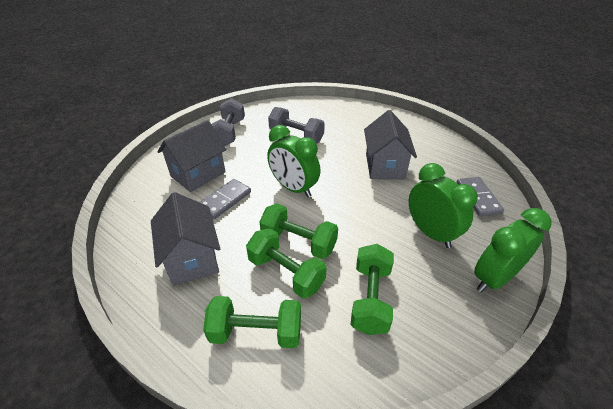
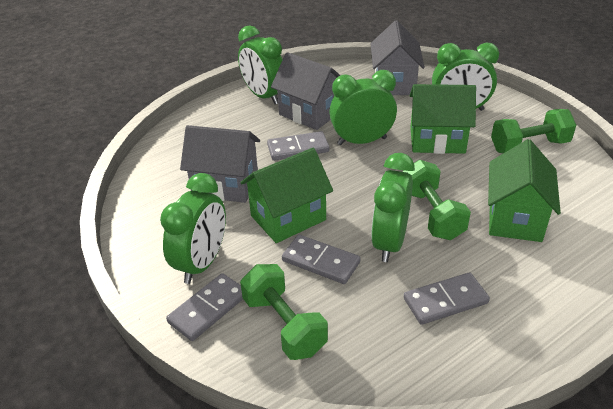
green clock: [267,125,321,197] [409,163,478,248] [474,208,551,292] = 3 -> [160,173,226,284] [238,25,283,104] [329,70,397,145] [371,153,415,262] [432,42,499,111] = 5
green dumbbell: [203,296,301,348] [246,228,327,299] [259,203,338,259] [350,244,394,335] = 4 -> [240,264,328,360] [403,160,471,240] [491,109,576,153] = 3
green house: none = 0 -> [240,148,333,243] [409,84,476,154] [488,139,561,242] = 3
grey domino: [200,179,251,219] [456,177,504,216] = 2 -> [166,273,243,341] [267,131,330,161] [282,235,360,284] [404,272,490,325] = 4
grey dumbbell: [211,98,245,146] [268,107,325,144] = 2 -> none = 0

